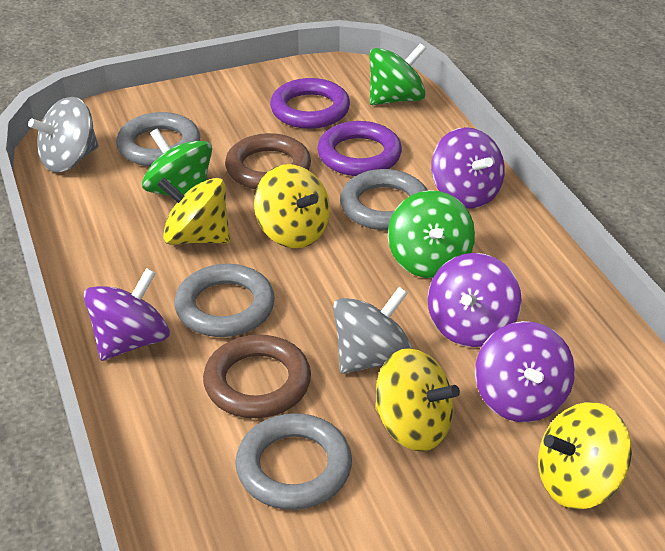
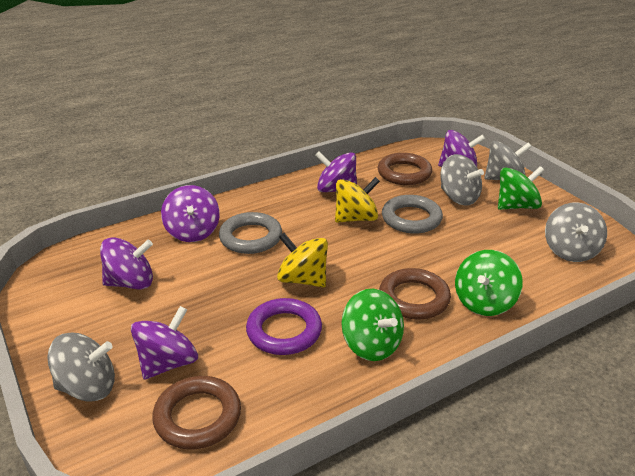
brown ring: [203,335,311,418] [225,133,311,189] = 2 -> [152,376,241,449] [378,153,432,185] [379,268,451,320] = 3
grey ring: [116,112,200,167] [174,264,275,337] [235,413,352,510] [340,169,428,230] = 4 -> [219,212,282,254] [382,195,443,234] = 2
grey spinning top: [28,97,99,173] [333,287,412,374] = 2 -> [47,333,115,402] [440,154,484,206] [484,141,532,180] [545,202,607,262] = 4
purple ring: [270,78,350,129] [317,121,402,176] = 2 -> [246,298,322,355] = 1
purple spinning top: [83,268,170,361] [428,253,522,347] [431,127,505,209] [475,321,575,422] = 4 -> [100,237,153,290] [131,306,198,380] [161,185,220,242] [315,151,357,192] [438,130,485,167] = 5
yellow spinning top: [157,178,230,245] [254,164,330,248] [375,348,460,452] [538,402,632,509] = 4 -> [277,233,328,287] [335,177,380,223] = 2

